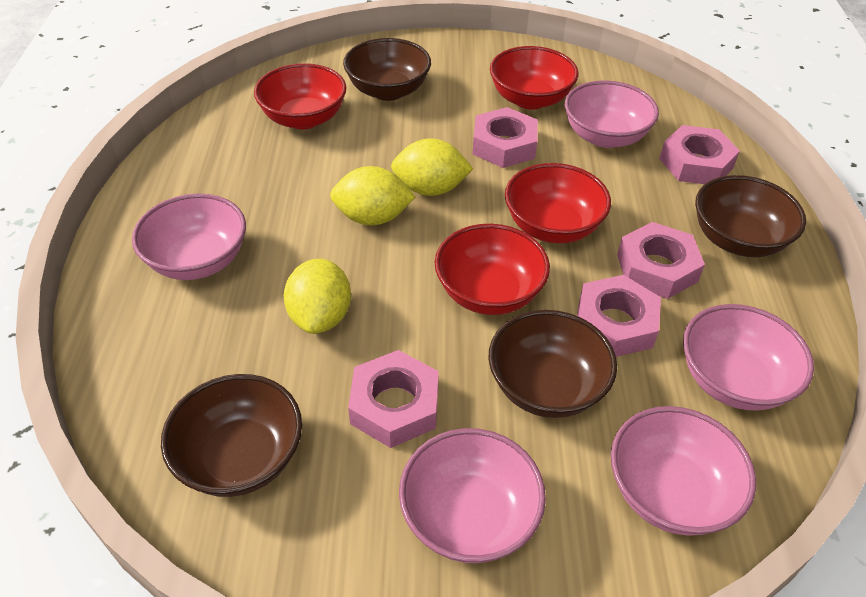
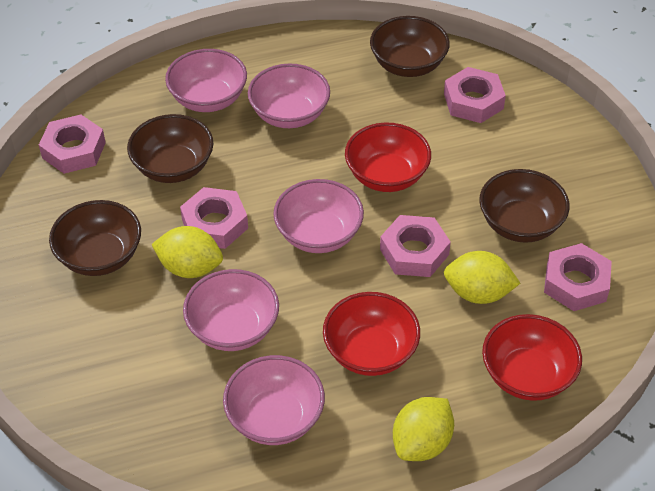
red bowl: [254,63,346,129] [435,224,550,315] [490,46,579,109] [505,163,611,243] = 4 -> [323,292,420,376] [345,123,431,192] [482,314,582,401] = 3

